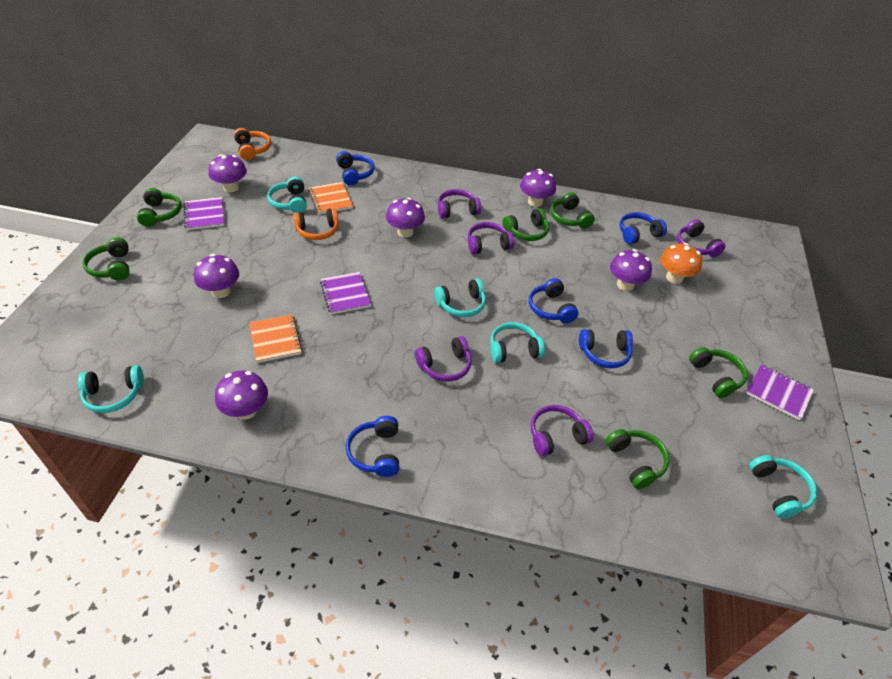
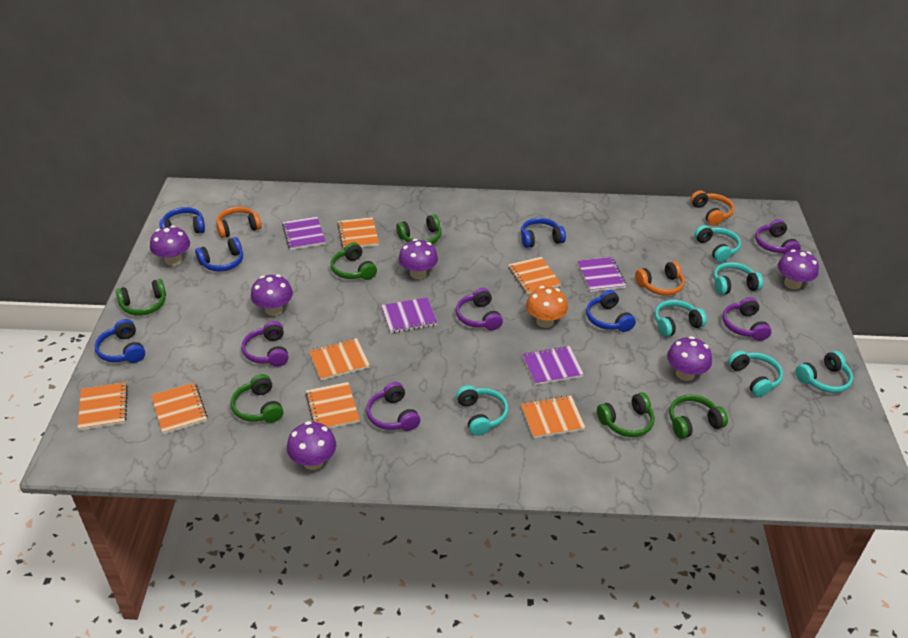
orange headphones: [234,128,271,160] [293,208,339,240] = 2 -> [216,207,262,238] [635,261,685,296] [691,191,734,226] = 3
orange notebook: [249,314,302,363] [308,182,353,214] = 2 -> [78,382,128,430] [151,382,208,434] [305,382,360,429] [309,338,370,381] [337,217,379,249] [508,257,561,294] [521,395,585,438] = 7
purple notebook: [184,197,224,230] [320,272,371,315] [746,364,814,420] = 3 -> [282,217,326,250] [381,297,438,333] [522,346,584,385] [577,257,627,292] = 4
turquoise headphones: [78,365,144,413] [267,177,307,213] [434,278,486,317] [490,322,545,363] [749,455,817,518] = 5 -> [456,385,508,436] [654,300,707,337] [695,225,741,262] [714,262,763,295] [728,350,783,397] [795,351,853,393] = 6

